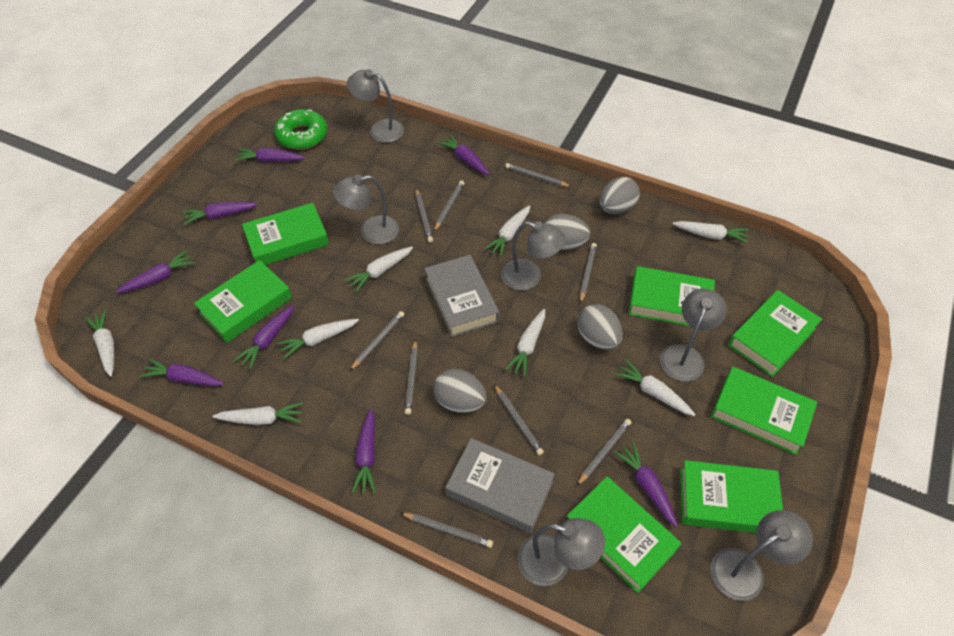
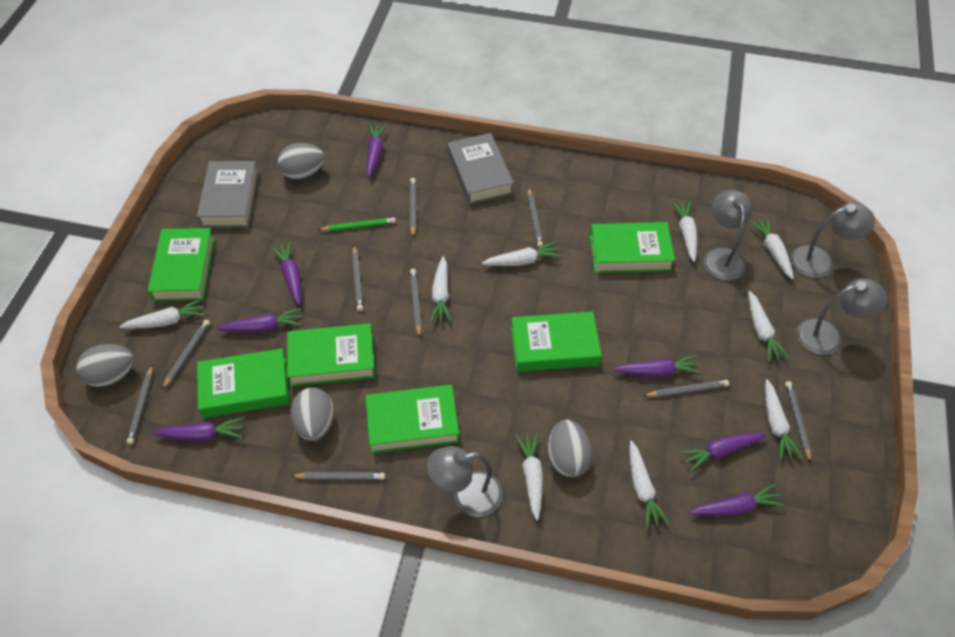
green book: [194,260,292,343] [242,203,329,265] [567,477,681,593] [629,266,715,326] [680,460,783,533] [711,367,817,455] [728,290,822,377] = 7 -> [148,228,215,301] [197,349,290,418] [287,324,375,386] [366,385,459,454] [511,312,602,372] [590,222,675,273] = 6
green donut: [274,109,327,150] = 1 -> none = 0
green pencil: none = 0 -> [318,217,396,231] = 1
grey lamp: [333,174,399,244] [347,69,404,143] [501,221,566,290] [517,518,605,586] [660,289,727,382] [711,510,813,601] = 6 -> [427,446,503,517] [703,190,752,281] [791,202,875,278] [796,278,887,355] = 4
purple carrot: [116,250,195,293] [139,358,224,386] [182,202,258,225] [233,305,294,370] [235,148,305,162] [351,409,376,494] [438,134,489,175] [614,442,678,528] = 8 -> [151,417,244,441] [217,308,302,333] [271,241,301,306] [366,124,387,177] [613,355,702,377] [679,433,766,472] [689,484,784,516] = 7
white carrot: [85,310,114,377] [212,402,303,425] [277,319,359,359] [344,247,413,292] [484,205,530,257] [505,309,545,377] [614,360,696,416] [673,221,749,244] = 8 -> [119,299,206,329] [430,256,451,323] [482,241,562,266] [515,433,543,521] [629,441,670,529] [671,201,697,262] [749,217,794,280] [749,291,789,362] [765,379,803,461] = 9

